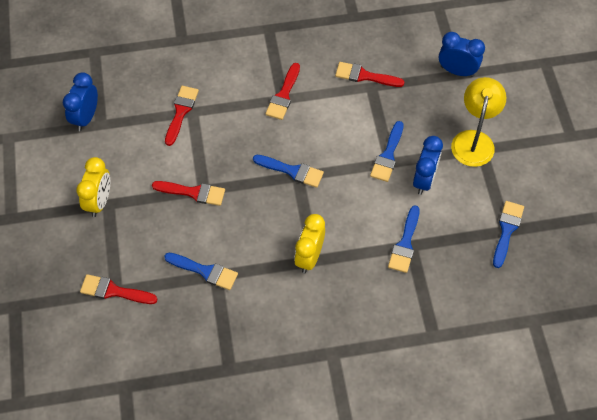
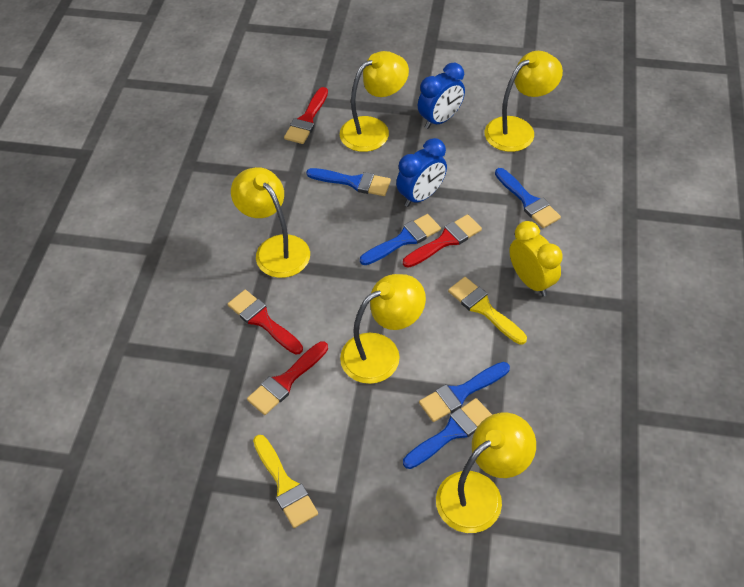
blue clock: [63,72,98,131] [413,136,443,195] [439,32,485,77] = 3 -> [396,138,447,207] [418,63,465,129] = 2
red brush: [80,274,158,304] [152,181,225,206] [165,86,199,146] [265,63,300,120] [335,62,404,87] = 5 -> [228,290,303,355] [247,341,328,415] [284,87,328,144] [403,214,482,268] = 4
yellow brush: none = 0 -> [253,435,318,528] [448,277,527,345] = 2
yellow clock: [76,157,110,217] [294,214,325,273] = 2 -> [509,221,563,296] = 1
yellow lamp: [451,77,507,167] = 1 -> [231,167,310,278] [340,51,409,152] [340,274,426,384] [436,413,536,533] [485,51,563,152] = 5

